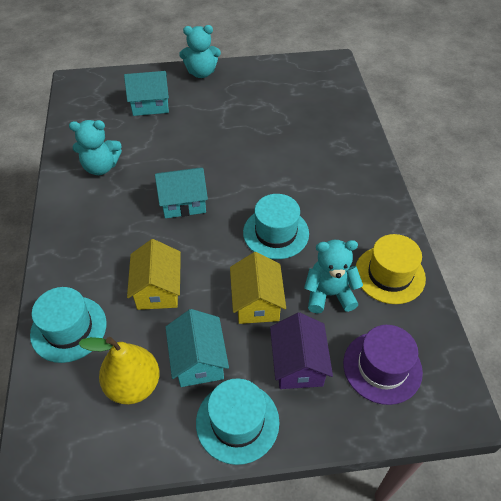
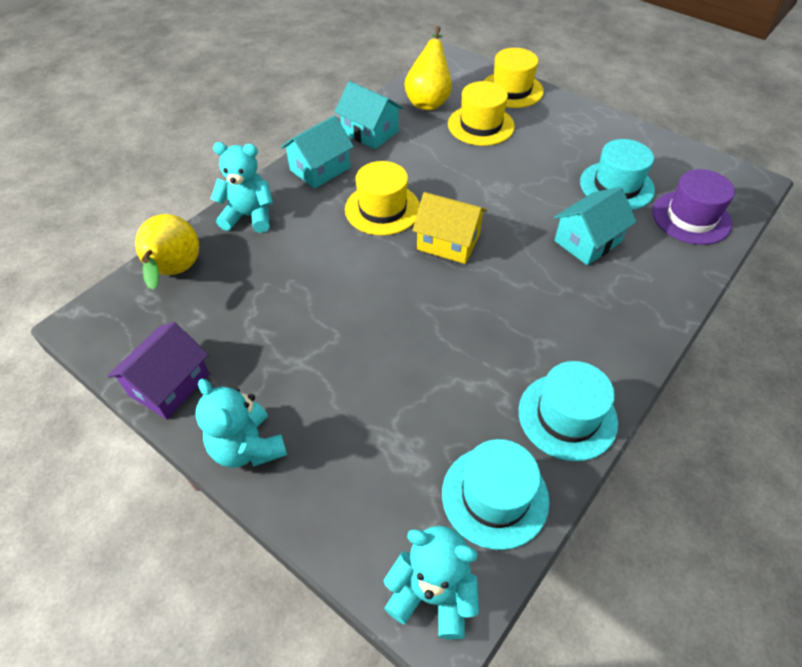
yellow hat: [356,234,426,304] = 1 -> [345,161,420,235] [448,81,515,146] [484,48,544,108] = 3
yellow house: [127,239,181,310] [230,252,286,324] = 2 -> [412,192,487,264] = 1
yellow pear: [78,337,160,405] = 1 -> [135,214,199,290] [404,26,452,110] = 2

